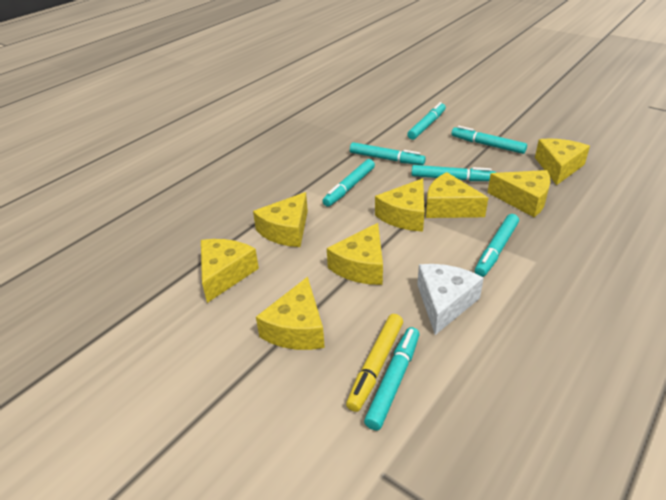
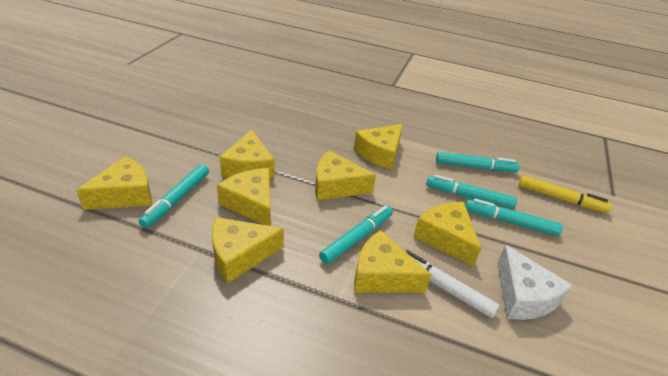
turquoise marker: [323,159,375,207] [350,142,426,165] [364,327,420,430] [407,102,446,140] [411,165,496,181] [452,126,527,154] [475,214,519,277] = 7 -> [139,164,209,228] [319,205,393,264] [426,175,517,209] [436,152,520,172] [465,199,563,236] = 5
white marker: none = 0 -> [404,250,499,318] = 1

